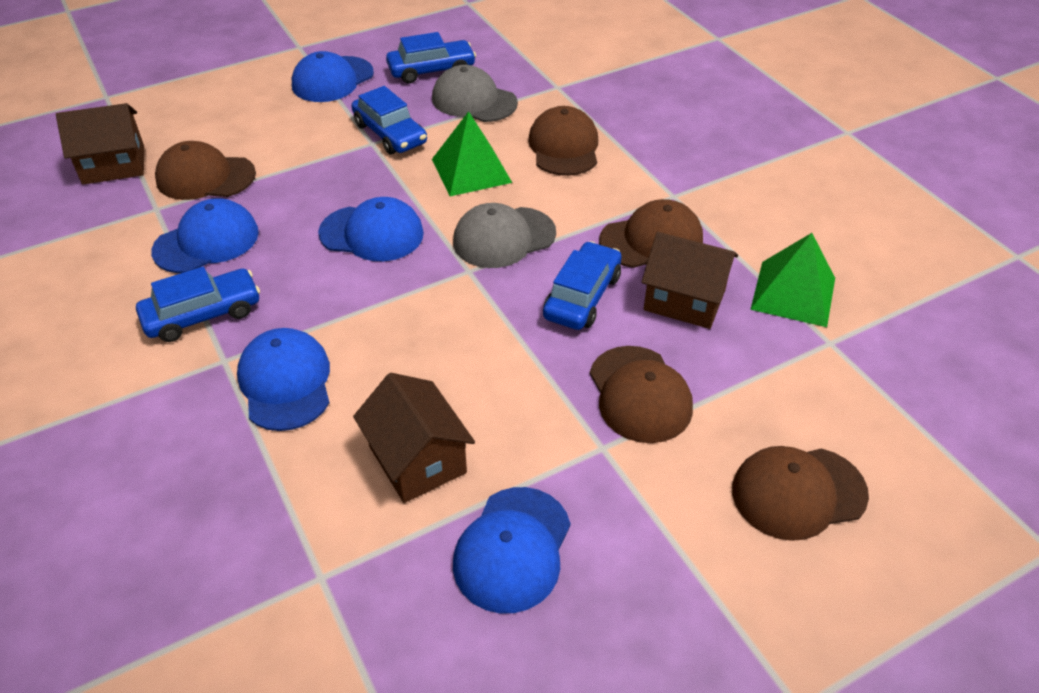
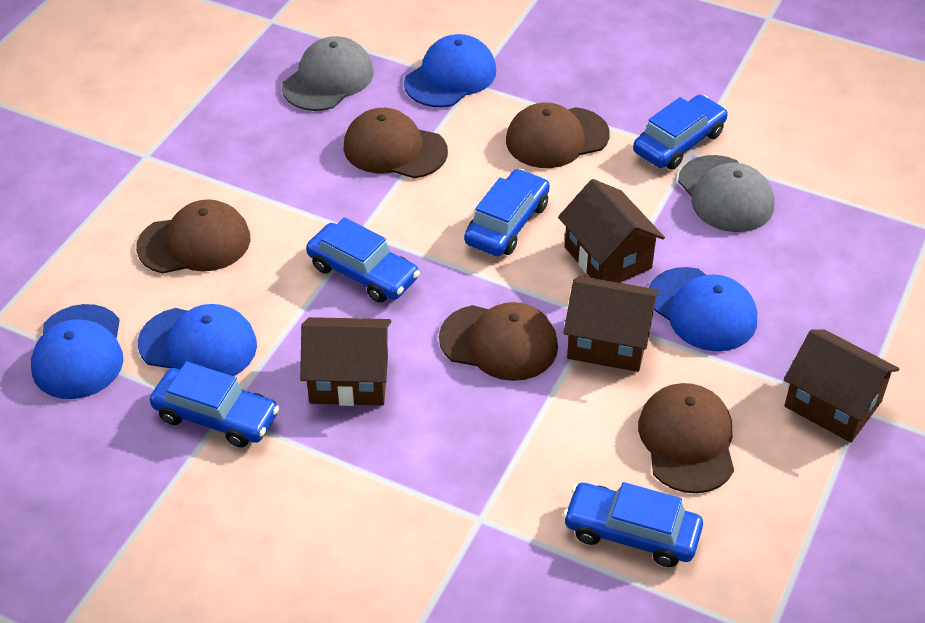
blue cap: [151,198,259,273] [237,328,330,431] [292,51,374,102] [318,197,424,261] [453,487,571,613] = 5 -> [31,304,123,399] [138,304,257,376] [404,34,496,107] [649,267,757,351] = 4
blue car: [136,267,260,342] [351,86,427,154] [386,32,476,83] [543,241,622,330] = 4 -> [150,361,279,448] [306,217,420,303] [464,169,550,256] [563,482,703,567] [633,95,728,170] = 5
brown house: [56,103,144,185] [353,373,475,503] [641,232,738,329] = 3 -> [300,317,391,406] [558,179,665,283] [563,276,659,372] [784,330,900,443] = 4
green pyramid: [432,111,512,196] [750,233,835,327] = 2 -> none = 0

